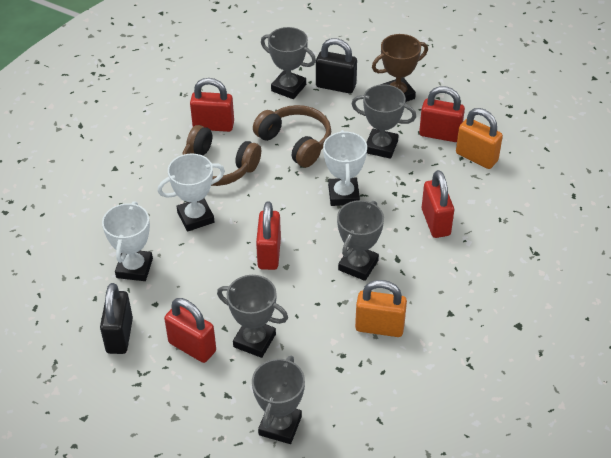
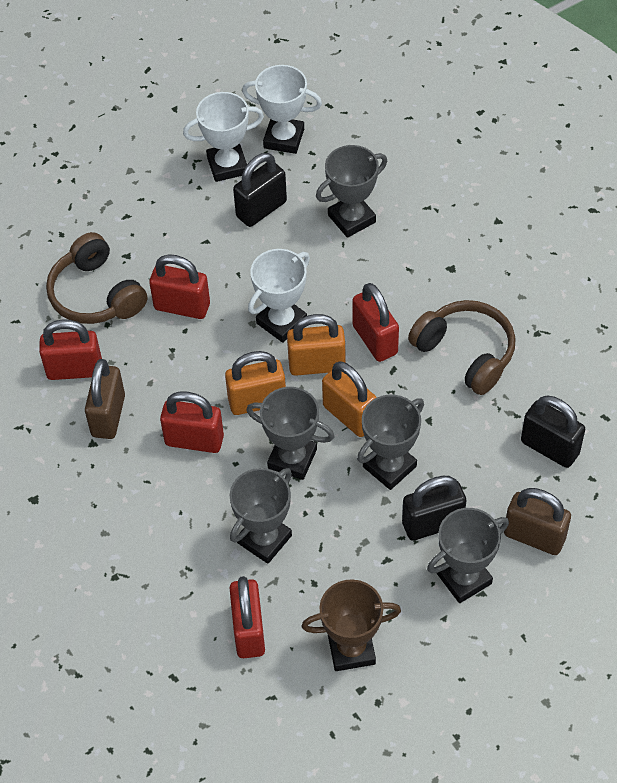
black padlock: [100,283,133,354] [316,38,357,93] = 2 -> [233,153,287,227] [402,476,466,541] [521,395,585,468] = 3
brown padlock: none = 0 -> [85,359,125,439] [504,488,571,555] = 2
orange padlock: [355,280,407,337] [456,108,503,169] = 2 -> [225,351,286,415] [287,314,345,376] [322,362,377,437] = 3

